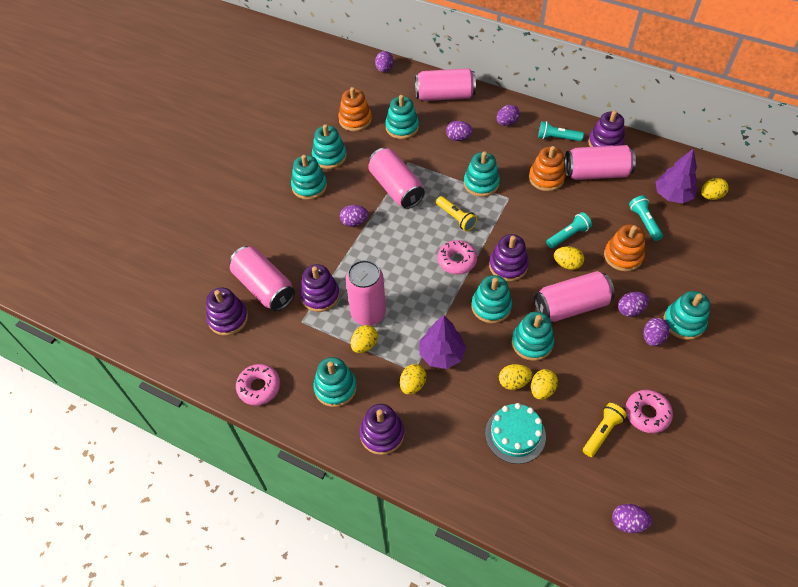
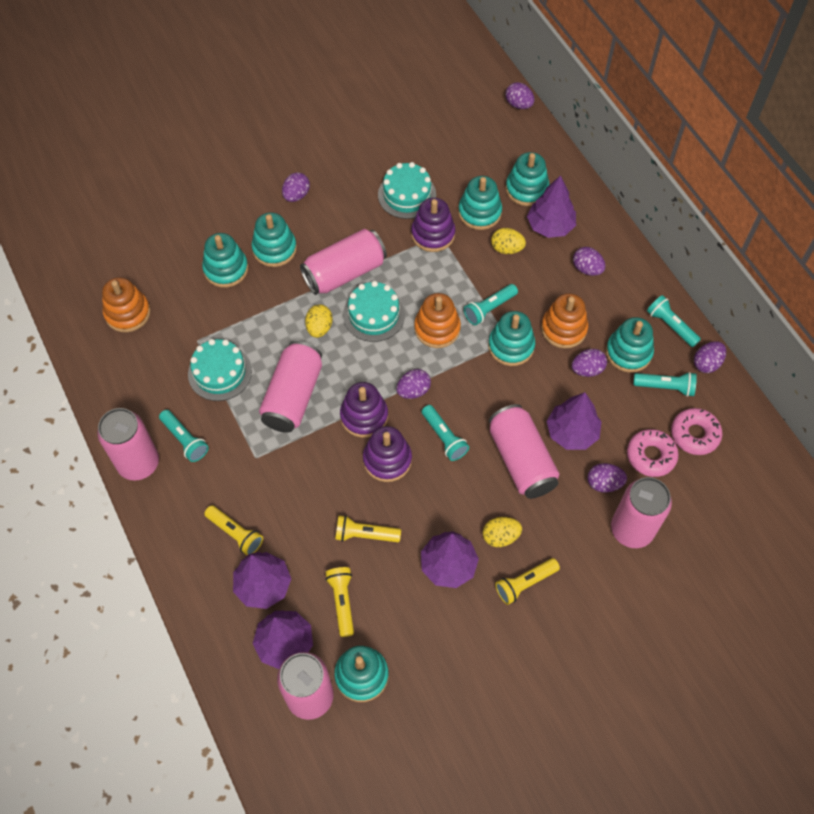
pink donut: [236,364,280,405] [438,240,477,274] [625,390,673,433] = 3 -> [627,429,679,477] [671,408,722,455] = 2
purple stacking toy: [206,288,248,336] [300,264,340,312] [360,404,404,455] [489,234,529,282] [588,110,624,147] = 5 -> [340,382,388,438] [363,426,412,482] [411,198,455,252] = 3
purple tree: [419,315,466,369] [655,148,698,203] = 2 -> [233,552,291,609] [253,610,313,669] [421,531,479,588] [527,175,576,238] [547,392,601,450] = 5
turquoise cake: [485,403,546,464] = 1 -> [188,339,252,401] [343,281,405,342] [378,162,436,219] = 3
turquoise flashlight: [538,121,584,141] [546,212,592,248] [629,195,663,241] = 3 -> [159,410,209,462] [422,405,469,461] [464,284,518,325] [633,372,697,397] [647,295,701,347] = 5
turquoise stacking toy: [291,155,327,200] [312,124,347,169] [313,357,357,407] [385,95,419,139] [464,152,500,197] [472,275,512,323] [512,312,554,361] [664,291,710,340] = 8 -> [202,233,248,288] [251,213,297,267] [334,646,389,702] [458,176,502,230] [488,311,535,366] [506,152,549,206] [606,317,654,373] = 7
yellow egg: [351,325,378,353] [400,364,426,395] [499,364,532,390] [531,369,558,400] [554,246,584,270] [701,178,729,200] = 6 -> [305,304,333,338] [483,517,522,547] [491,228,526,254] = 3
yellow flashlight: [436,196,477,231] [583,403,627,457] = 2 -> [204,505,263,555] [325,567,354,637] [335,515,401,542] [495,558,560,605] = 4

